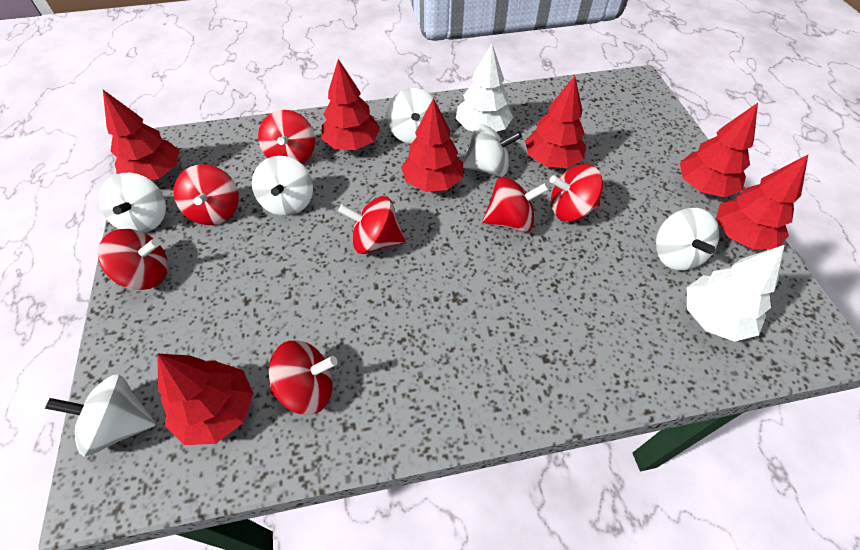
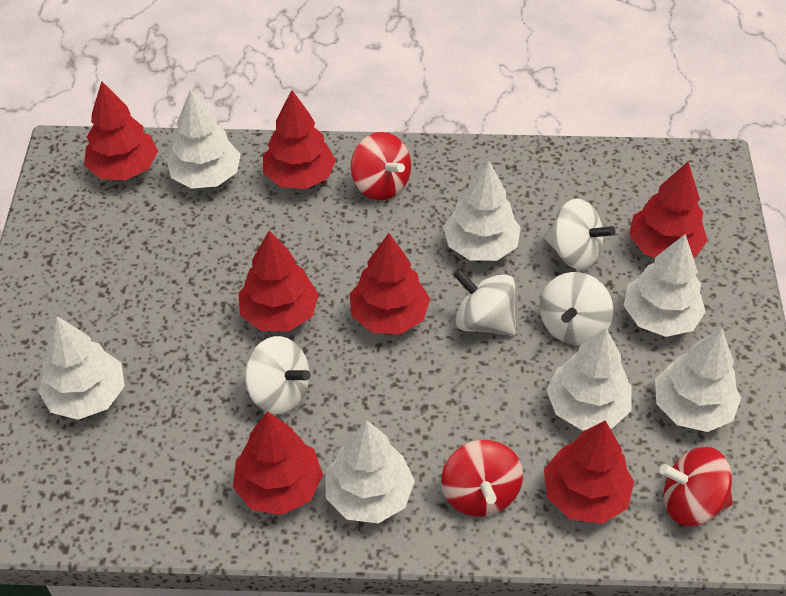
red spinning top: [98,229,168,290] [174,164,239,225] [258,110,315,164] [269,340,338,415] [338,196,405,254] [483,177,549,232] [549,164,603,221] = 7 -> [351,132,411,201] [441,440,523,517] [659,447,733,526] = 3
white spinning top: [45,374,156,456] [99,173,166,233] [252,156,313,216] [387,88,439,144] [463,124,522,177] [656,208,719,271] = 6 -> [245,336,310,414] [453,269,516,336] [540,272,613,345] [544,199,616,270] = 4
white tree: [456,43,513,132] [687,245,784,342] = 2 -> [38,316,125,420] [167,89,241,189] [326,420,415,523] [443,161,521,261] [547,328,632,430] [624,234,706,337] [655,328,741,432] = 7

